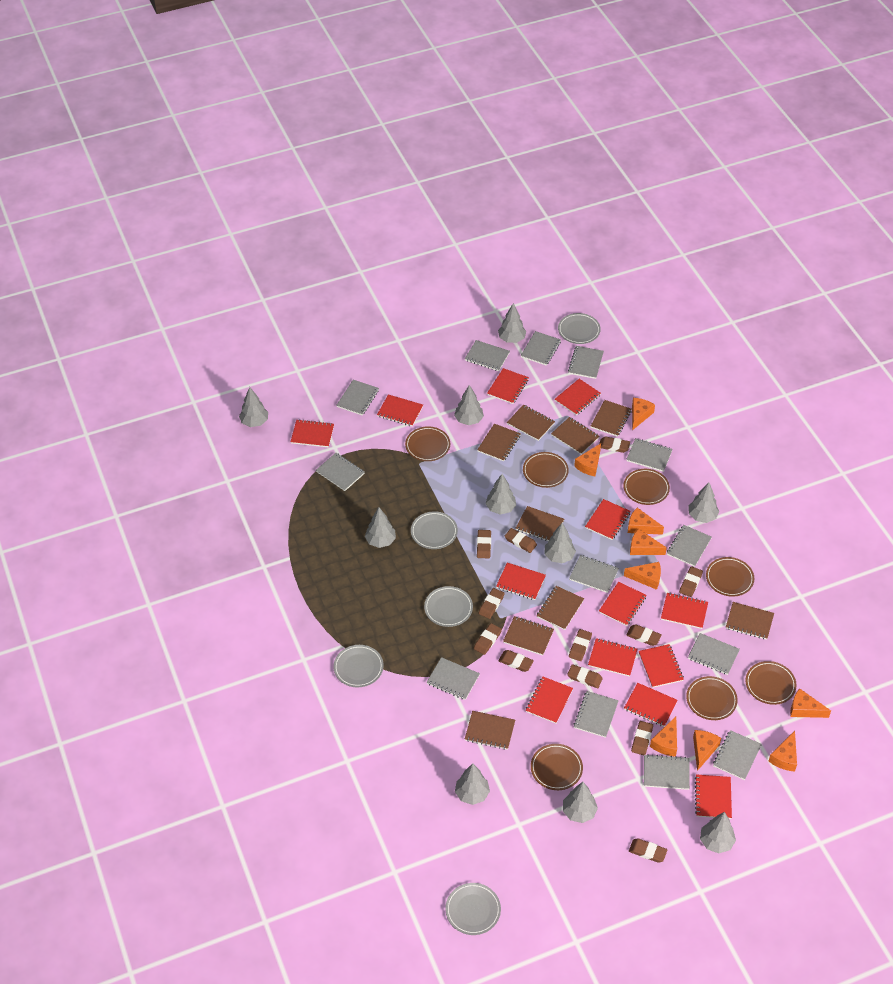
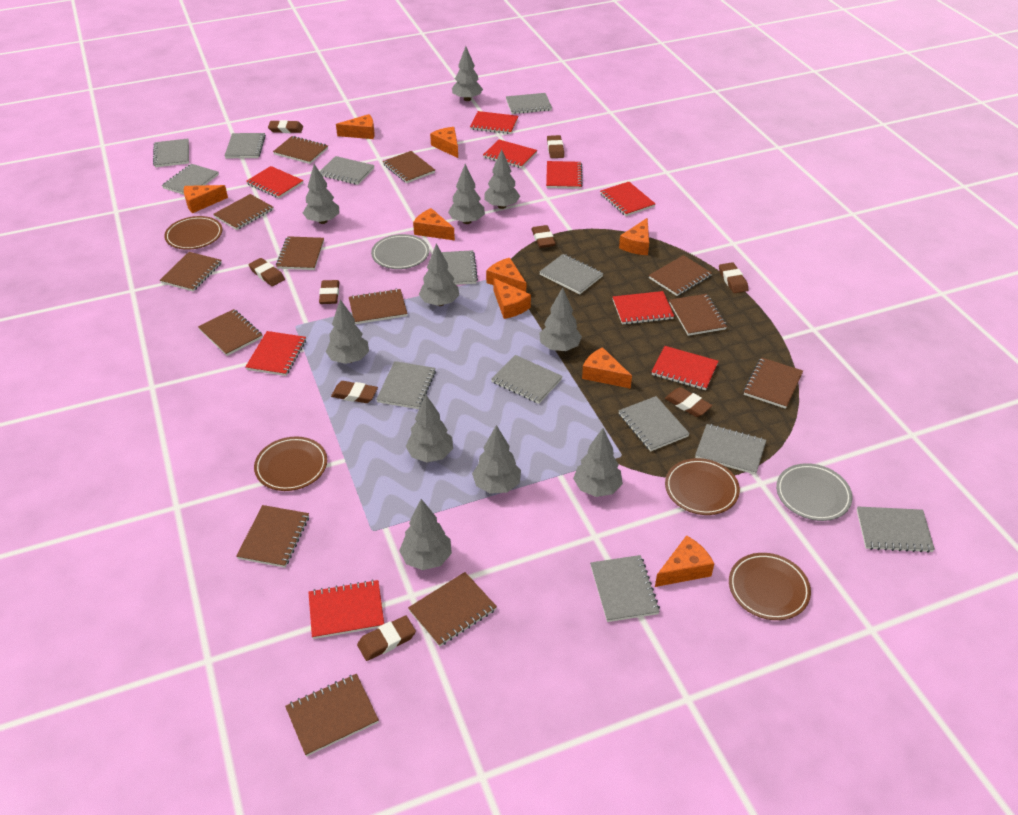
brown eraser: [474,623,502,655] [477,530,491,558] [478,588,505,619] [498,650,534,672] [505,528,537,553] [567,664,603,688] [569,629,592,661] [599,436,630,453] [626,624,662,646] [629,838,667,863] [631,721,653,755] [679,566,703,597] = 12 -> [249,258,285,286] [268,120,303,133] [319,280,339,304] [331,381,378,403] [357,615,416,661] [531,225,556,248] [547,135,564,158] [665,387,712,417] [719,262,748,293] = 9
brown notebook: [465,711,515,750] [477,424,521,462] [503,616,554,656] [507,405,555,441] [516,506,564,541] [537,586,584,630] [551,417,599,454] [591,400,632,437] [726,602,774,640] = 9 -> [160,252,222,292] [198,309,263,356] [213,194,274,230] [236,505,309,568] [273,136,328,164] [276,236,324,270] [285,674,379,757] [349,289,407,324] [383,151,435,183] [408,572,497,647] [649,255,712,296] [669,294,727,336] [743,357,803,409] = 13
brown plate: [405,426,450,461] [523,452,569,488] [531,744,583,790] [623,469,670,505] [686,676,738,720] [706,557,754,597] [745,661,796,705] = 7 -> [164,216,222,250] [254,437,327,491] [665,458,740,515] [729,553,811,620] = 4
grey plate: [333,645,384,687] [411,511,458,549] [424,586,473,627] [445,883,501,935] [558,313,601,344] = 5 -> [371,234,429,269] [776,463,853,521] = 2
grey tree: [239,387,268,427] [365,507,396,548] [454,385,484,425] [455,763,490,805] [485,474,516,515] [498,303,526,343] [545,523,576,563] [563,782,598,823] [688,482,719,523] [700,812,736,853] = 10 -> [303,164,340,224] [326,299,369,364] [399,499,452,570] [406,395,453,462] [419,244,459,306] [448,164,485,224] [452,46,483,101] [472,425,521,494] [484,149,520,209] [539,287,582,351] [573,428,623,497] = 11
red notebook: [291,419,334,448] [377,394,423,426] [487,368,529,404] [496,563,546,600] [526,676,573,723] [555,379,601,415] [585,499,631,540] [588,638,638,677] [599,582,647,626] [624,683,678,727] [639,644,684,688] [661,593,708,629] [695,774,732,819] = 13 -> [245,331,306,376] [246,166,303,198] [308,580,384,639] [470,111,518,134] [483,140,537,168] [546,161,583,189] [600,182,655,216] [613,291,674,325] [652,346,718,390] = 9

